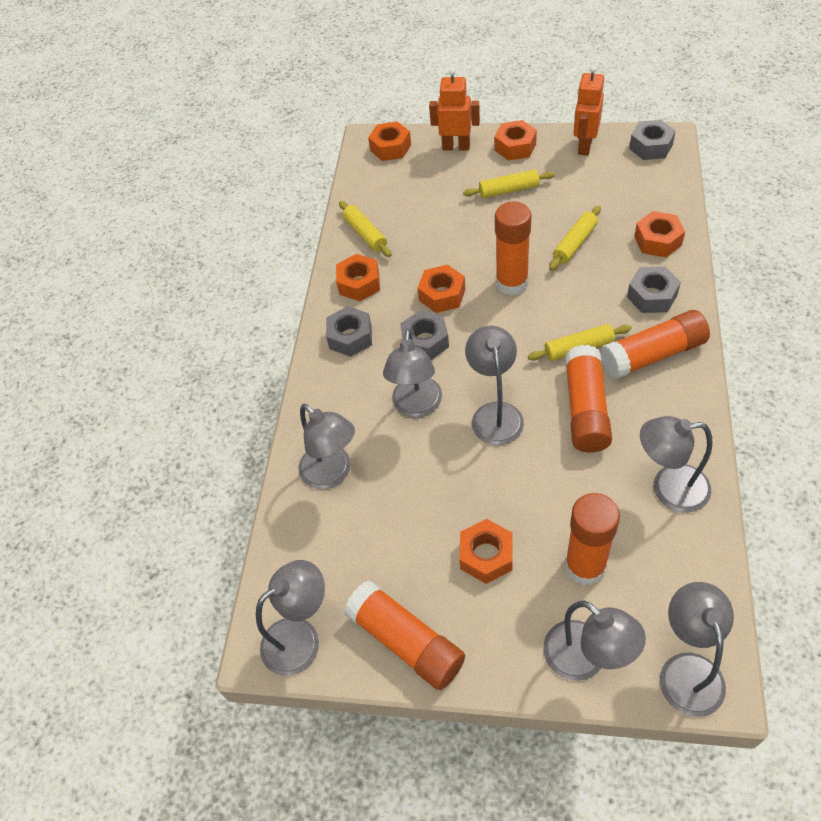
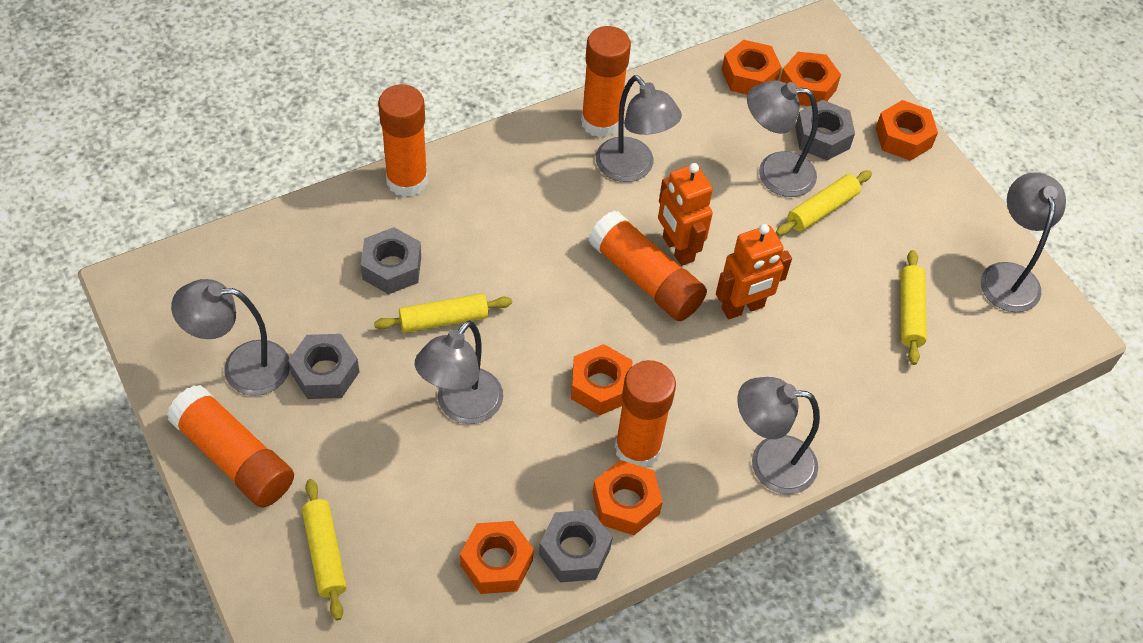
grey lamp: [256,560,325,676] [298,404,355,489] [383,329,442,417] [465,326,524,445] [543,601,646,681] [640,416,713,513] [660,582,734,717] = 7 -> [171,279,290,396] [415,321,503,424] [596,75,682,182] [737,377,820,494] [747,80,818,197] [981,172,1066,312] = 6

